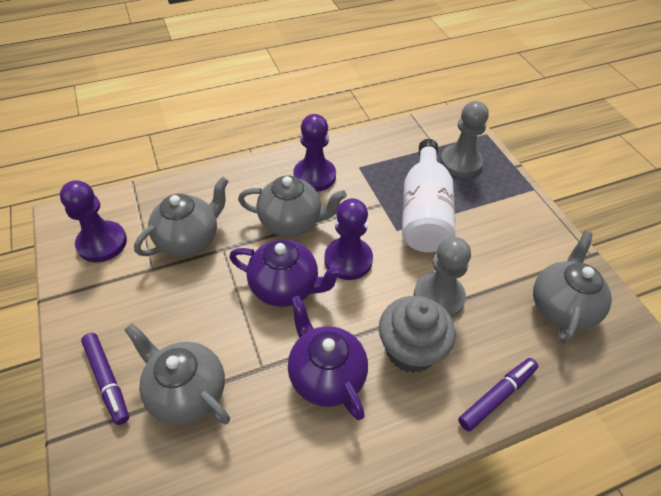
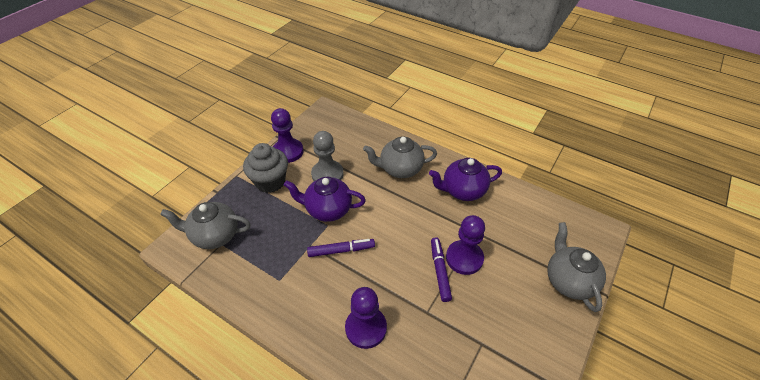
grey pawn: [414,237,471,318] [440,101,489,177] = 2 -> [311,131,344,181] = 1
grey teapot: [124,324,230,425] [134,177,228,257] [238,176,347,237] [533,231,612,344] = 4 -> [160,202,251,249] [363,137,437,178] [547,222,606,312] = 3
white bottle: [402,139,455,252] = 1 -> none = 0

